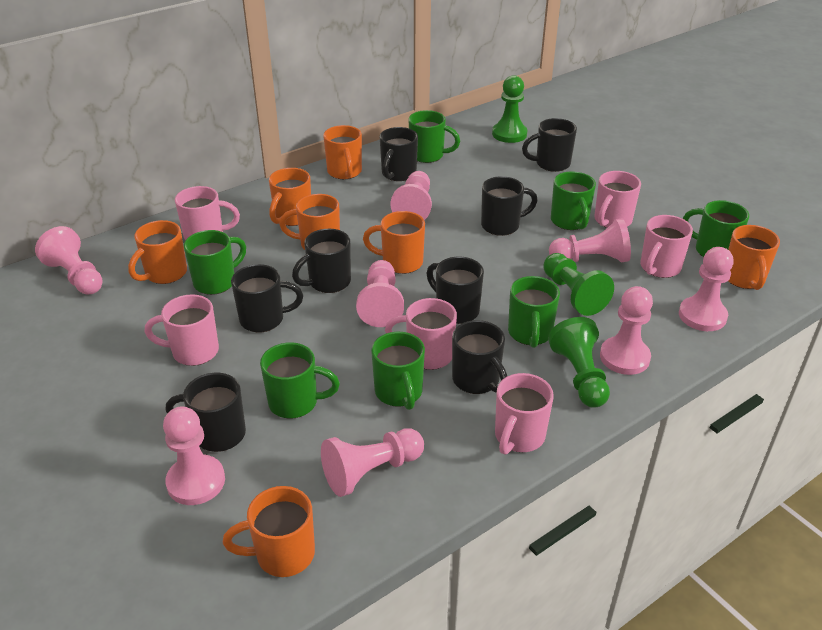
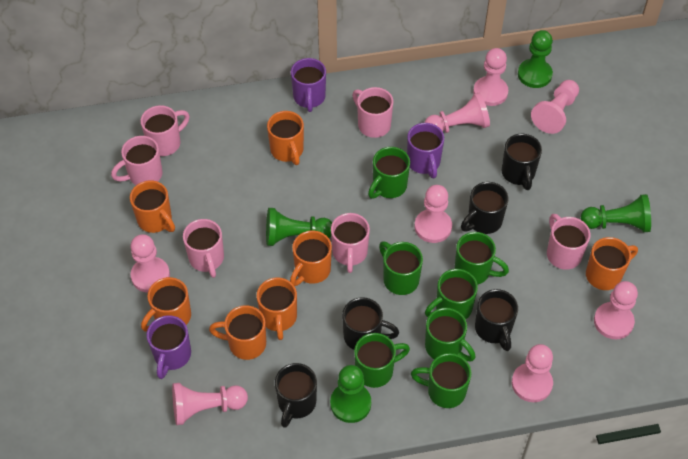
black mug: [165,373,246,452] [231,264,303,332] [292,229,351,293] [380,127,418,181] [426,257,484,324] [452,320,507,394] [481,176,538,236] [522,118,577,172] = 8 -> [275,363,317,428] [342,297,399,350] [461,182,508,234] [475,289,518,351] [502,134,542,190] = 5
green pawn: [492,75,527,143] [543,253,614,316] [548,317,610,408] = 3 -> [266,208,332,246] [330,365,371,423] [518,30,553,88] [581,194,651,232] = 4
purple mug: none = 0 -> [147,315,191,379] [291,58,326,112] [407,123,444,178] = 3

